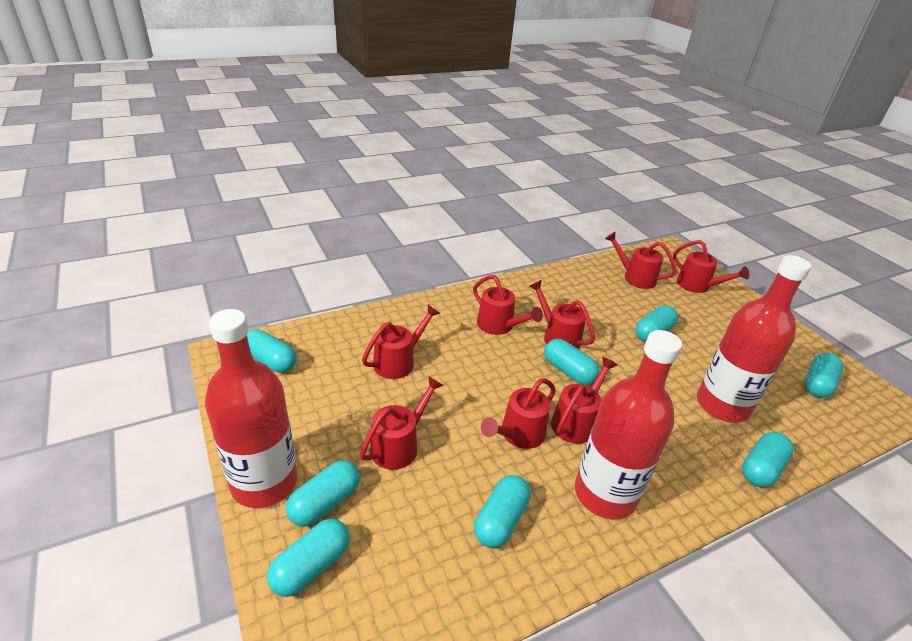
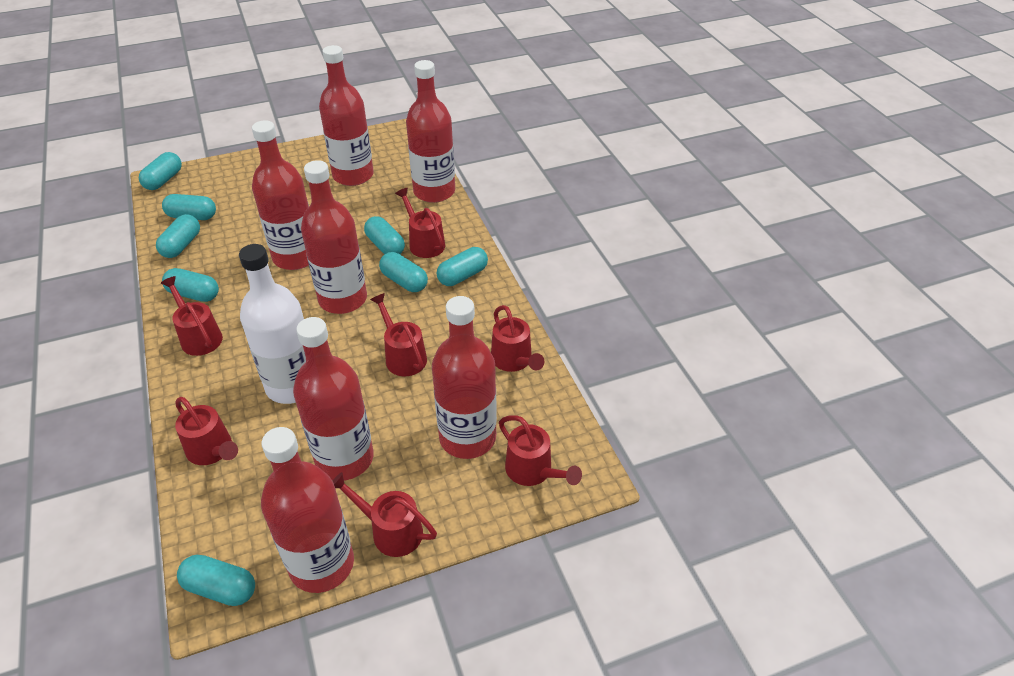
red bottle: [205,309,298,508] [575,330,682,520] [697,255,811,423] = 3 -> [252,120,309,270] [261,427,354,593] [293,317,374,481] [301,160,367,314] [319,45,374,186] [406,60,455,203] [432,296,497,459] = 7
red watering can: [360,376,444,470] [362,305,440,379] [473,275,543,335] [481,378,556,449] [529,280,595,349] [551,357,618,444] [605,232,677,289] [673,240,749,293] = 8 -> [161,276,223,356] [175,397,238,465] [333,472,437,557] [370,293,427,376] [395,188,445,258] [491,305,545,372] [499,415,582,486] = 7
white bottle: none = 0 -> [239,244,306,404] = 1

